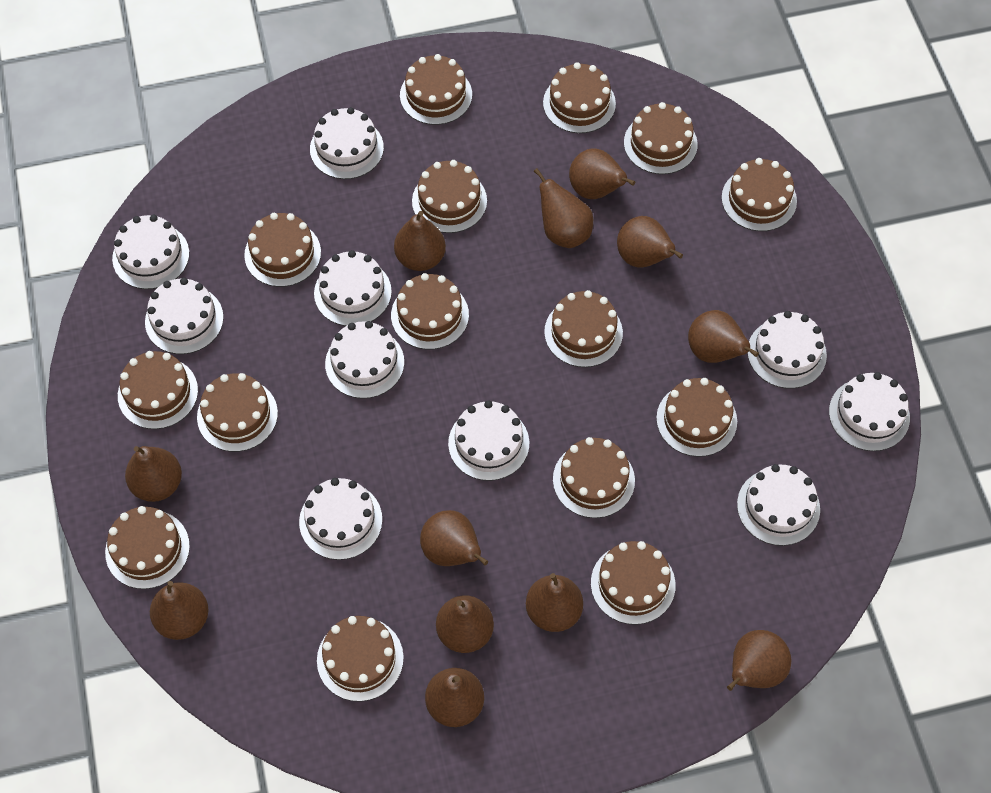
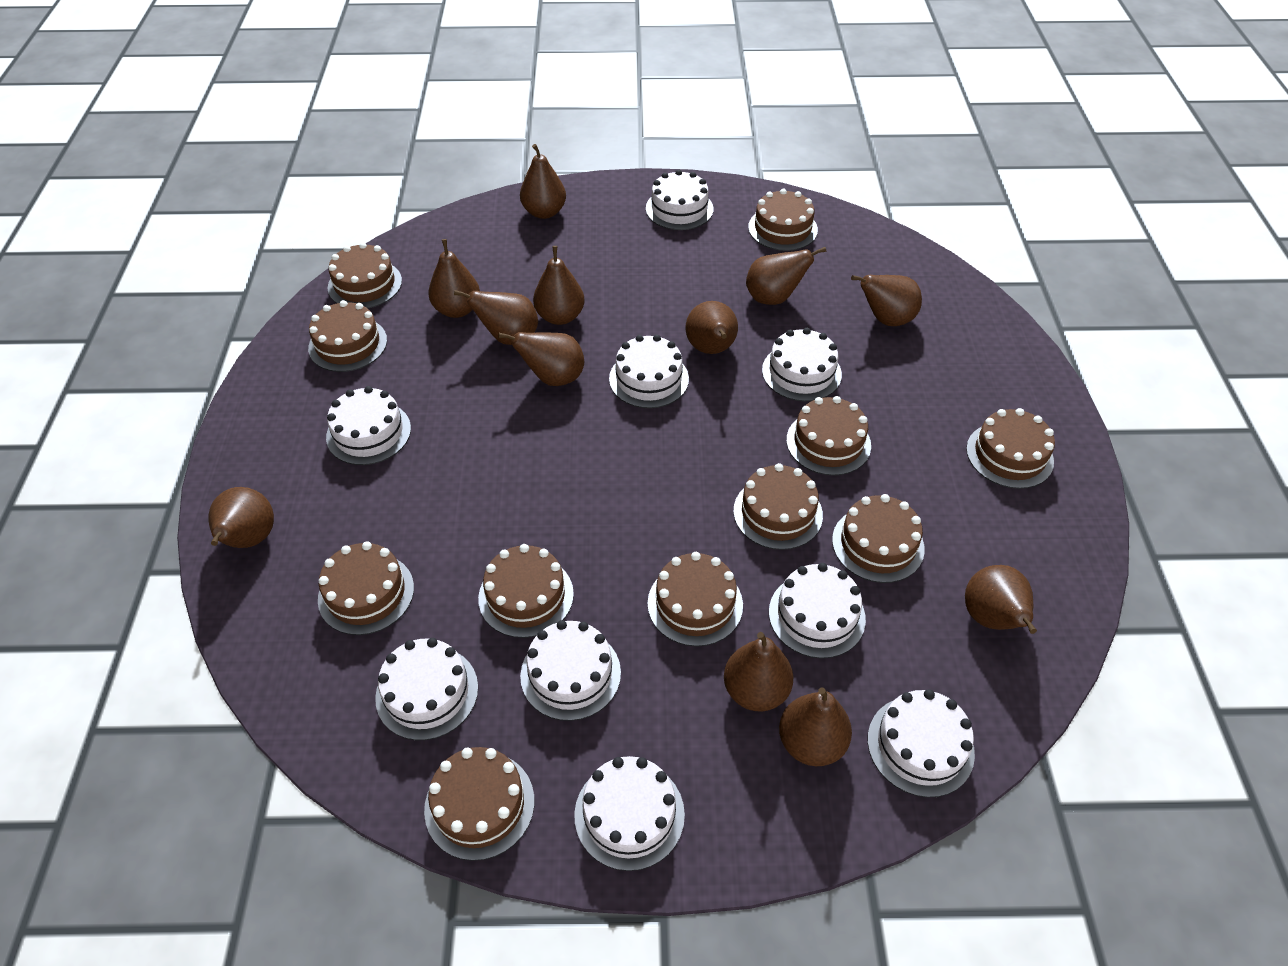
brown cake: [105,506,190,589] [118,351,198,429] [197,373,278,452] [244,213,321,287] [317,616,404,701] [391,273,469,350] [400,54,472,125] [412,160,487,233] [543,62,616,133] [544,290,623,367] [553,437,635,518] [591,541,676,625] [624,102,698,174] [656,378,737,457] [721,158,797,231] = 15 -> [308,300,387,372] [318,541,414,635] [328,242,402,308] [424,747,534,861] [478,544,574,638] [647,552,743,647] [733,463,823,550] [748,189,818,251] [786,396,871,476] [832,494,925,583] [966,408,1055,489] = 11
white cake: [112,215,189,289] [145,278,224,354] [299,478,382,560] [310,107,384,179] [314,250,392,326] [325,321,404,399] [448,400,529,481] [737,464,820,546] [748,311,827,388] [829,372,910,451] = 10 -> [326,386,411,465] [375,638,478,740] [520,620,621,721] [574,756,685,871] [609,335,689,408] [646,170,713,230] [762,328,842,401] [769,563,866,658] [868,689,975,797] = 9

